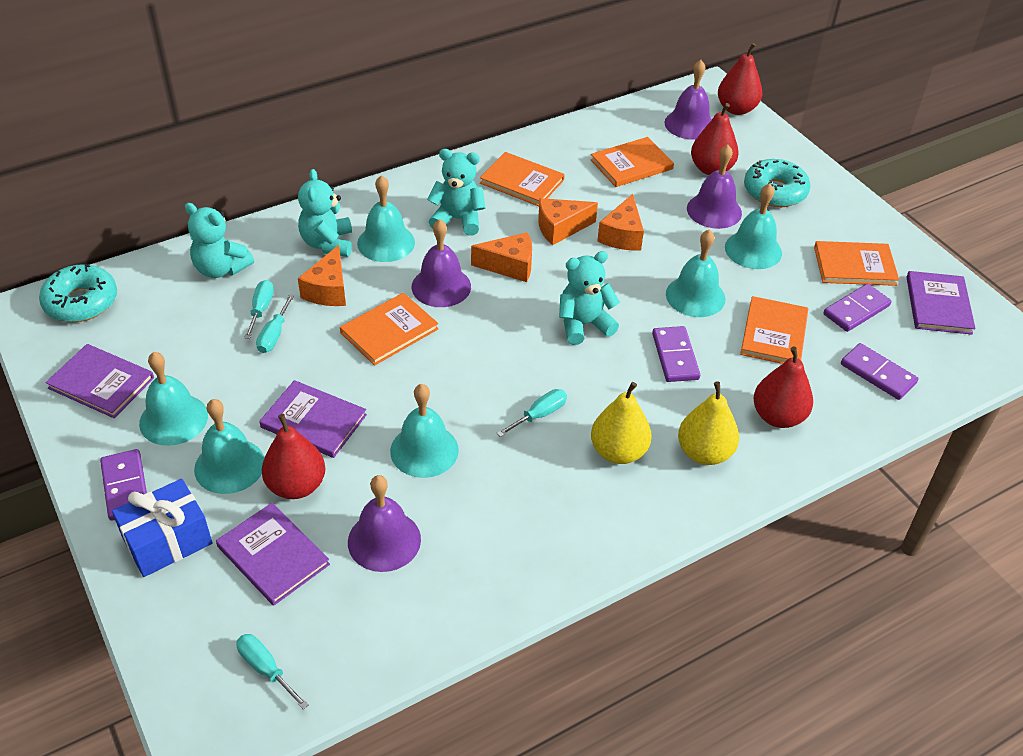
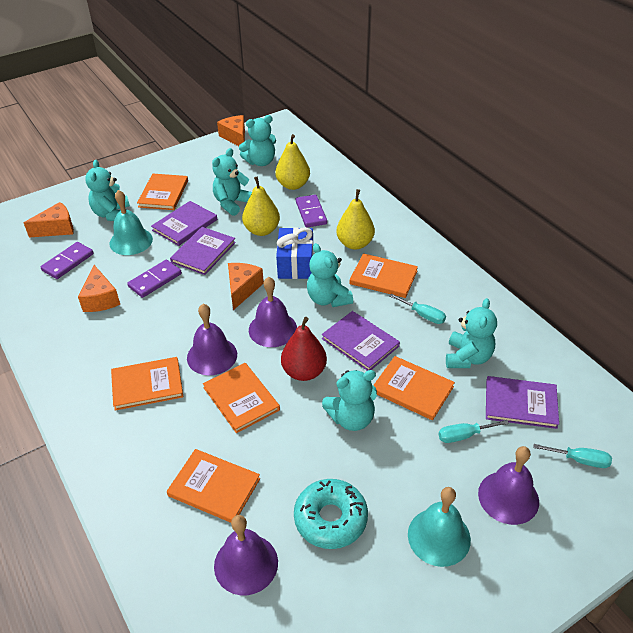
orange book: [340,293,438,366] [480,152,565,206] [590,137,674,187] [740,296,808,364] [814,241,899,286] = 5 -> [111,357,183,410] [137,174,188,210] [167,449,260,523] [203,363,280,433] [349,253,418,298] [373,356,455,420] = 6
purple domino: [100,449,147,521] [652,326,700,382] [823,284,891,332] [841,343,919,400] = 4 -> [41,242,94,279] [127,260,182,298] [296,195,327,227] = 3
red pear: [262,414,325,499] [691,103,739,175] [718,43,762,115] [753,347,813,428] = 4 -> [281,317,327,381] = 1
turquoise bell: [139,352,208,446] [194,399,264,494] [357,175,415,262] [390,384,459,478] [666,230,725,317] [725,183,782,269] = 6 -> [110,190,153,255] [408,487,471,567] = 2
turquoise donut: [39,263,117,322] [744,159,810,207] = 2 -> [294,479,368,549] = 1
turquoise screwdriver: [236,634,309,710] [244,280,274,339] [256,294,295,353] [496,389,567,437] = 4 -> [390,294,446,324] [438,420,509,443] [533,444,612,468] = 3
turquoise teddy bear: [185,203,254,278] [298,169,352,257] [427,149,485,236] [559,251,620,345] = 4 -> [85,160,130,221] [212,148,252,216] [239,115,276,166] [307,243,353,307] [322,370,377,431] [446,298,497,368] = 6
yellow pear: [591,382,652,464] [678,381,739,465] = 2 -> [242,177,280,236] [275,134,310,190] [336,189,375,250] = 3

